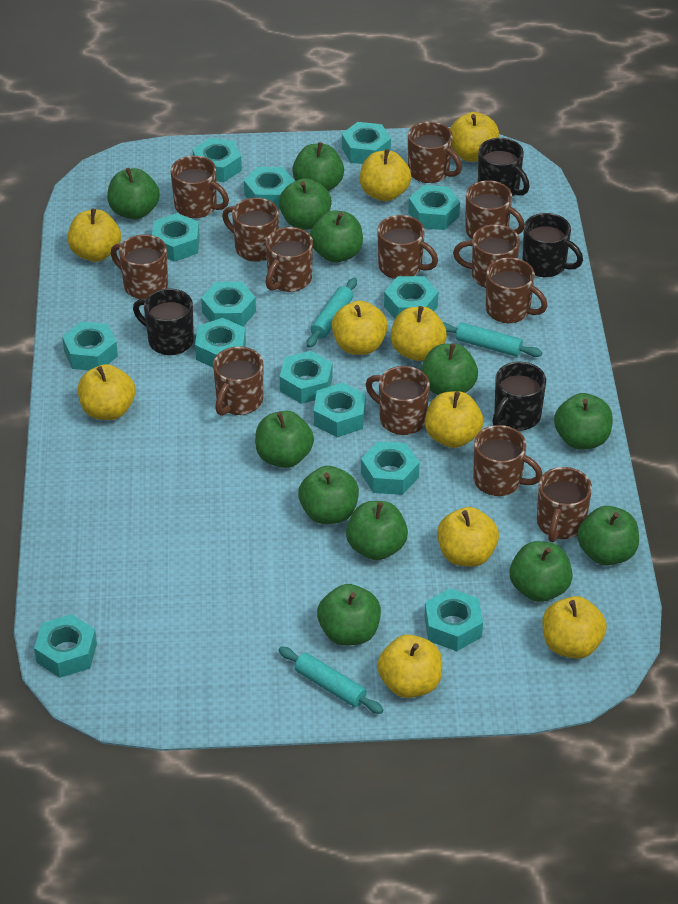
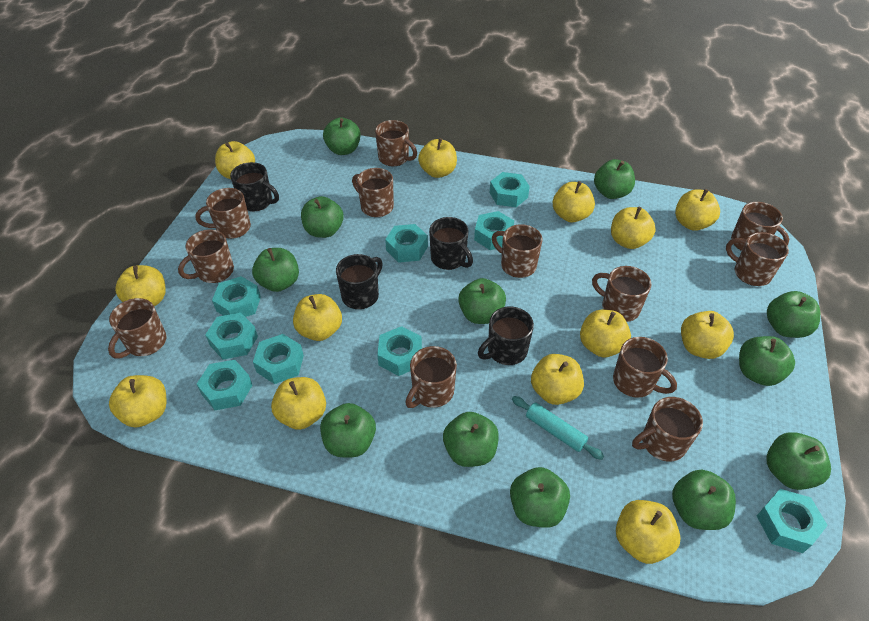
brown mug: [110,235,168,299] [171,156,229,218] [213,346,263,416] [222,198,279,262] [266,227,313,292] [366,366,430,435] [377,215,438,279] [408,122,462,183] [453,224,520,288] [465,181,524,240] [473,425,543,496] [486,258,548,323] [537,467,592,543] = 13 -> [108,298,166,359] [178,229,234,283] [195,188,251,239] [352,168,394,217] [375,120,417,166] [405,346,457,408] [492,224,542,278] [592,266,651,322] [613,337,677,398] [632,397,703,461] [726,232,789,286] [731,202,789,251] = 12
turquoise nut: [34,614,97,678] [62,322,118,371] [152,213,200,262] [193,138,242,182] [195,318,246,367] [201,282,256,327] [244,167,295,210] [280,351,332,404] [314,382,366,437] [342,122,391,164] [361,441,420,495] [384,276,438,319] [408,185,460,230] [425,588,483,651] = 14 -> [196,360,252,410] [205,313,258,359] [212,276,261,317] [253,334,304,384] [377,326,422,376] [385,224,428,263] [474,211,514,250] [490,172,530,207] [757,489,828,553] = 9
turquoise rolling pin: [279,647,383,714] [306,278,357,348] [443,322,542,357] = 3 -> [512,396,604,460] = 1
yellow apple: [67,209,121,262] [78,364,135,420] [332,301,388,355] [360,149,411,201] [377,635,442,698] [391,306,447,361] [425,391,483,448] [437,507,499,567] [450,112,499,162] [542,596,607,659] = 10 -> [109,375,167,428] [115,265,166,306] [215,141,255,179] [271,377,326,430] [293,294,342,341] [418,138,457,178] [531,354,584,405] [553,181,595,222] [580,309,631,357] [611,207,656,249] [616,500,681,564] [675,189,720,231] [681,311,734,359] = 13

